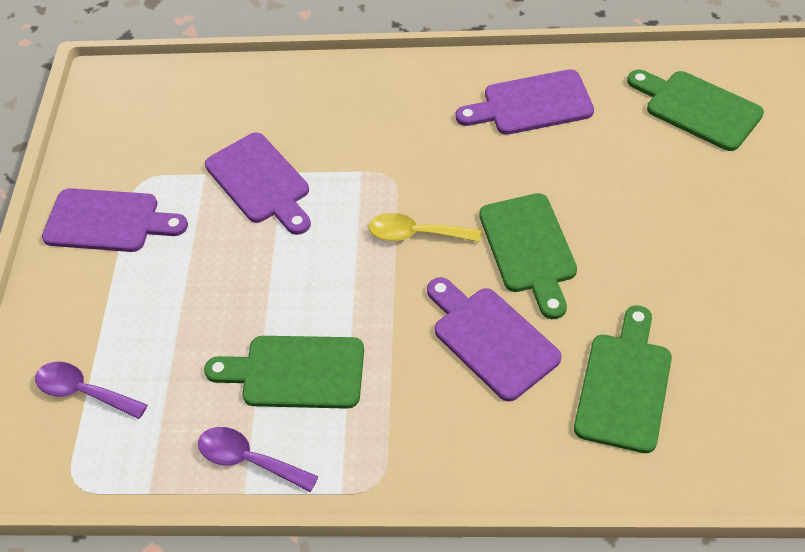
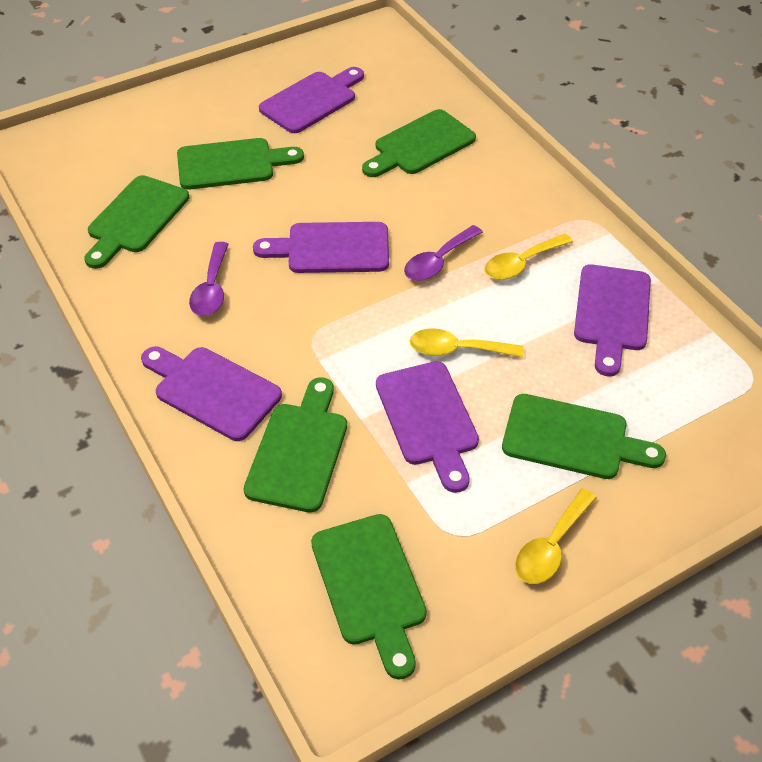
green cutting board: [204,336,364,409] [479,193,577,319] [574,305,672,453] [627,70,764,151] = 4 -> [84,175,189,269] [177,138,304,190] [244,377,347,513] [311,514,427,680] [362,109,476,177] [502,394,666,479] = 6
purple cutting board: [42,188,188,252] [205,132,311,235] [427,277,561,402] [456,69,594,135] = 4 -> [141,347,282,441] [253,222,389,273] [259,67,364,133] [376,361,479,493] [574,264,651,376] = 5
yellow spoon: [368,213,482,242] = 1 -> [410,328,524,358] [485,233,573,280] [515,488,597,584] = 3

